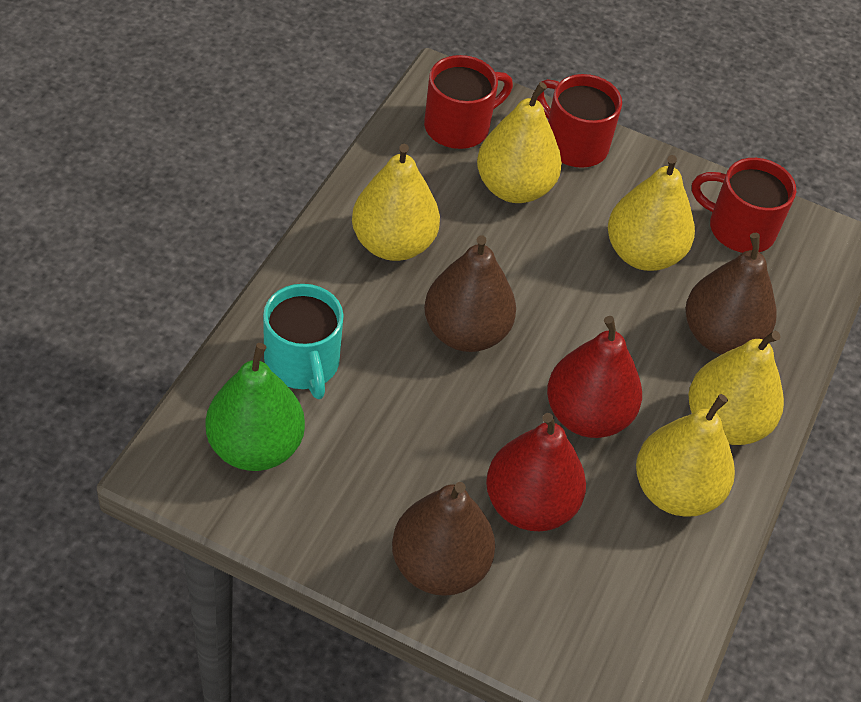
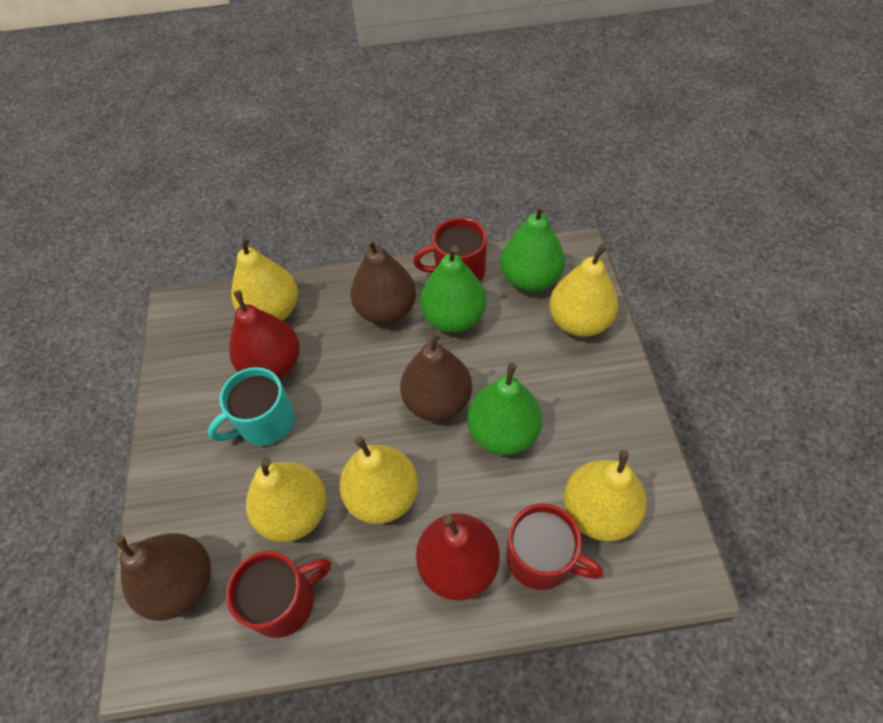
green pear: [206,343,305,471] = 1 -> [420,246,486,333] [467,363,542,455] [500,204,565,292] = 3

